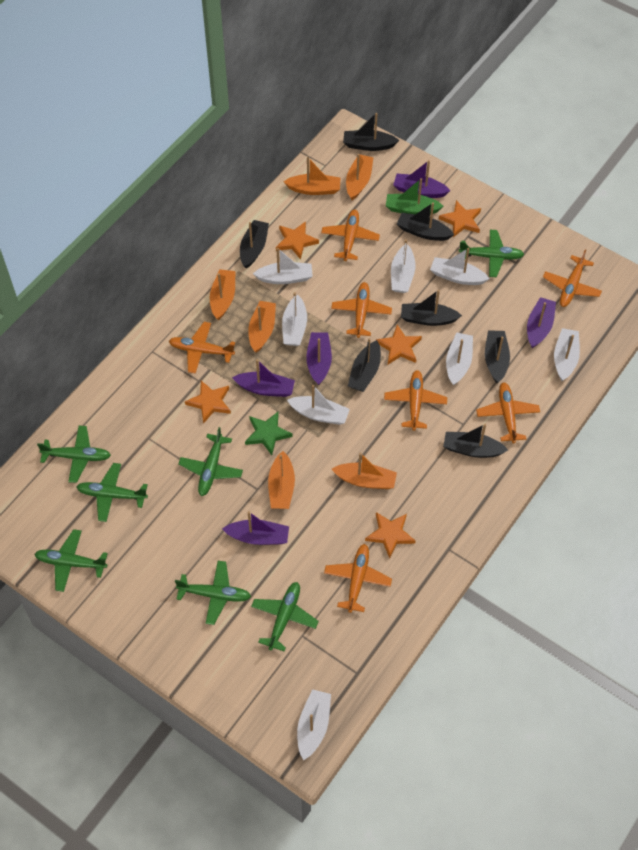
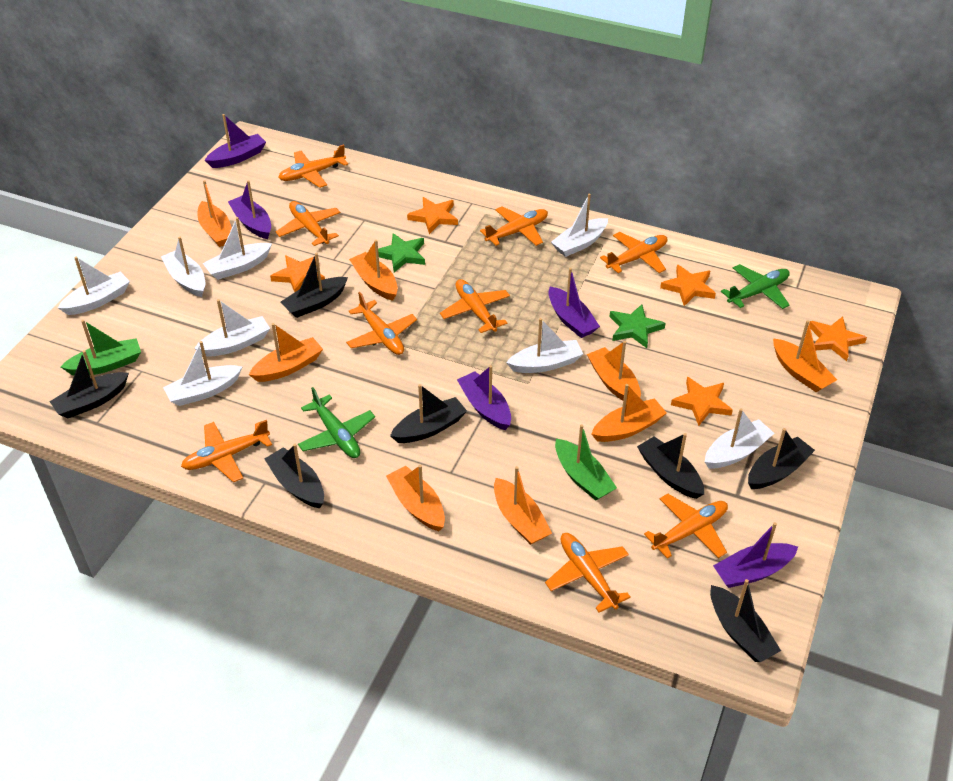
green boat: [386,178,443,215] = 1 -> [61,320,141,375] [555,424,617,501] = 2
green plane: [35,529,108,592] [37,426,111,483] [77,463,148,522] [175,561,251,625] [178,427,243,496] [251,582,319,651] [459,230,524,277] = 7 -> [298,387,375,458] [721,264,790,309] = 2
green star: [245,412,292,455] = 1 -> [378,233,425,272] [610,304,666,348] = 2
orange boat: [210,269,235,320] [248,301,276,353] [268,451,295,509] [283,157,340,195] [332,453,397,489] [346,154,373,200] = 6 -> [198,180,232,247] [249,323,323,382] [349,240,398,301] [386,465,445,531] [494,466,552,545] [587,341,641,401] [591,384,667,442] [773,320,837,392] = 8
orange plane: [169,322,235,374] [321,210,380,261] [324,544,392,613] [331,282,392,338] [384,370,447,431] [476,382,540,444] [543,249,602,307] = 7 -> [181,420,272,482] [275,201,340,246] [278,144,348,188] [346,292,417,355] [440,279,510,333] [480,206,548,246] [545,533,631,613] [600,232,667,273] [644,494,728,559] = 9

